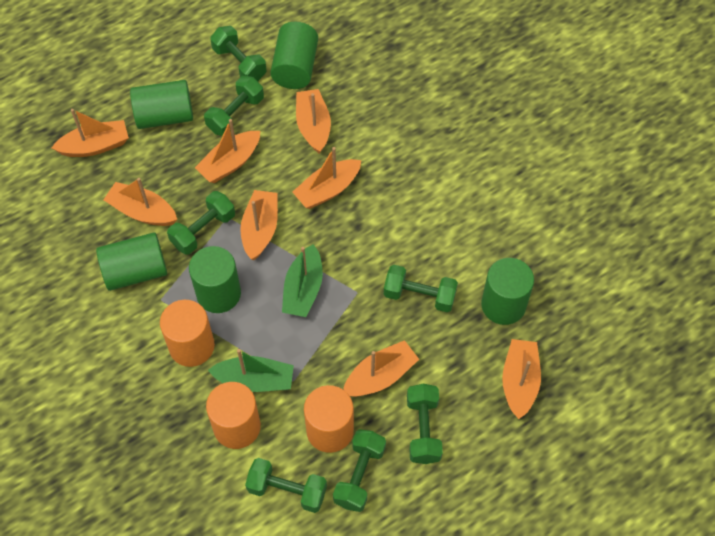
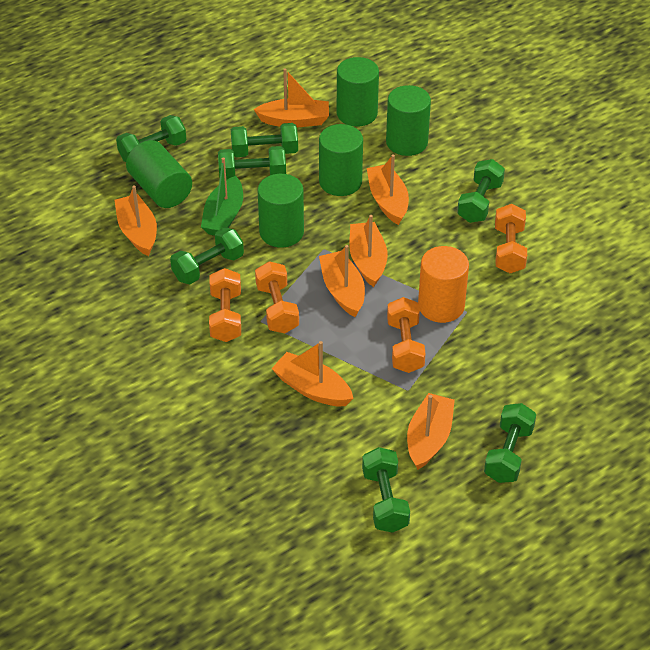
green boat: [208,349,294,392] [282,244,323,317] = 2 -> [201,157,243,236] = 1
orange boat: [52,109,129,157] [103,178,178,226] [195,119,260,183] [240,190,278,260] [293,147,361,209] [296,89,331,154] [343,340,419,397] [502,339,541,419] = 8 -> [114,185,157,256] [253,68,329,127] [271,341,354,406] [319,245,365,317] [349,215,388,287] [367,154,409,225] [407,393,455,470] = 7
orange cylinder: [160,300,215,367] [206,382,261,449] [304,385,354,453] = 3 -> [418,246,469,323] = 1
orange dumbbell: none = 0 -> [209,268,241,342] [255,261,299,333] [387,297,426,373] [495,204,527,273] = 4

